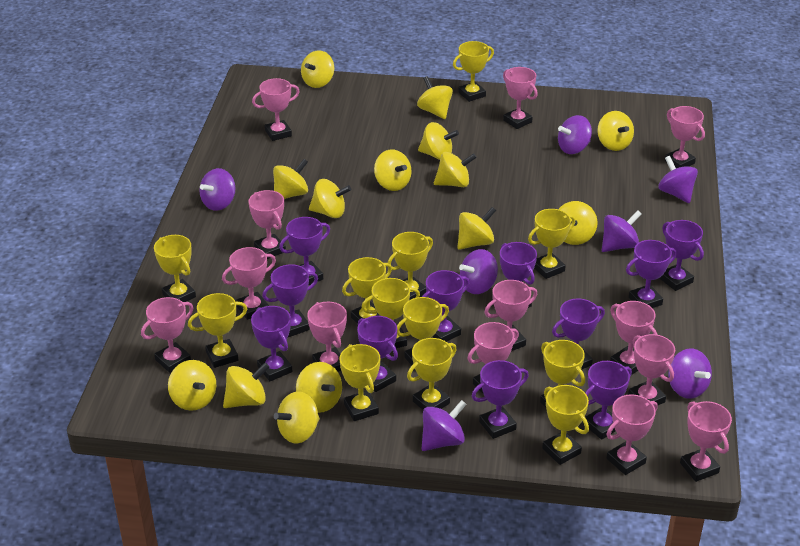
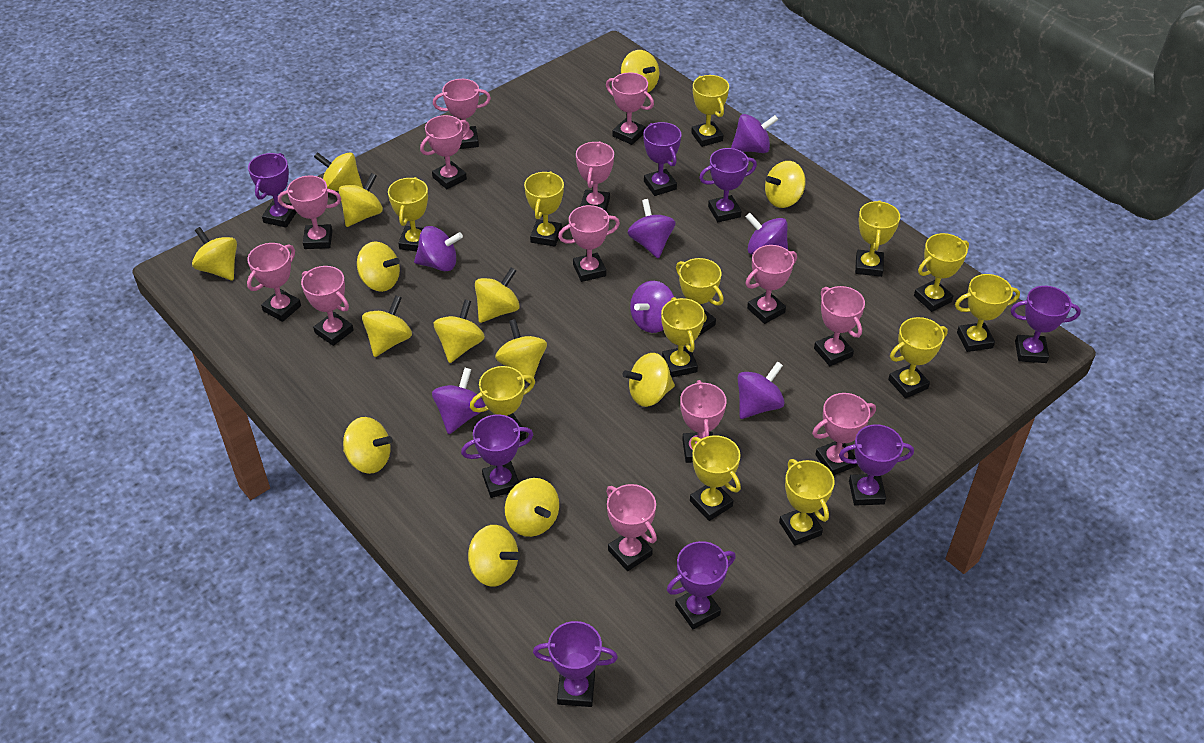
purple trophy: [251,306,292,381] [262,264,318,337] [279,217,330,285] [357,316,398,392] [422,270,469,342] [471,360,529,439] [500,242,537,308] [552,298,605,370] [583,361,632,440] [626,240,676,308] [660,220,704,291] = 11 -> [248,153,297,227] [461,414,533,498] [533,621,618,707] [643,122,681,196] [667,541,736,630] [699,148,757,222] [839,424,914,506] [1011,286,1081,363] = 8

